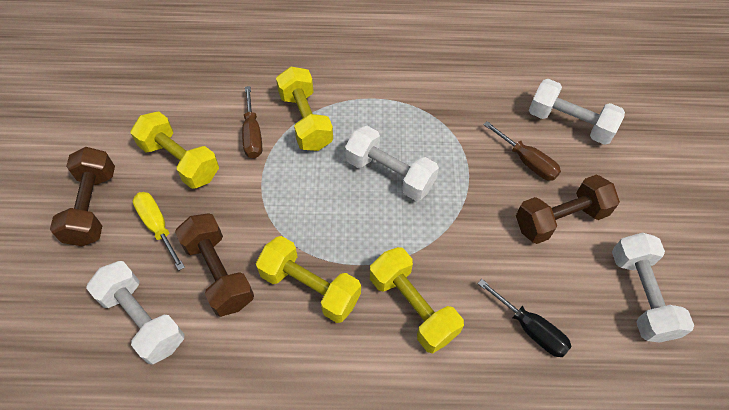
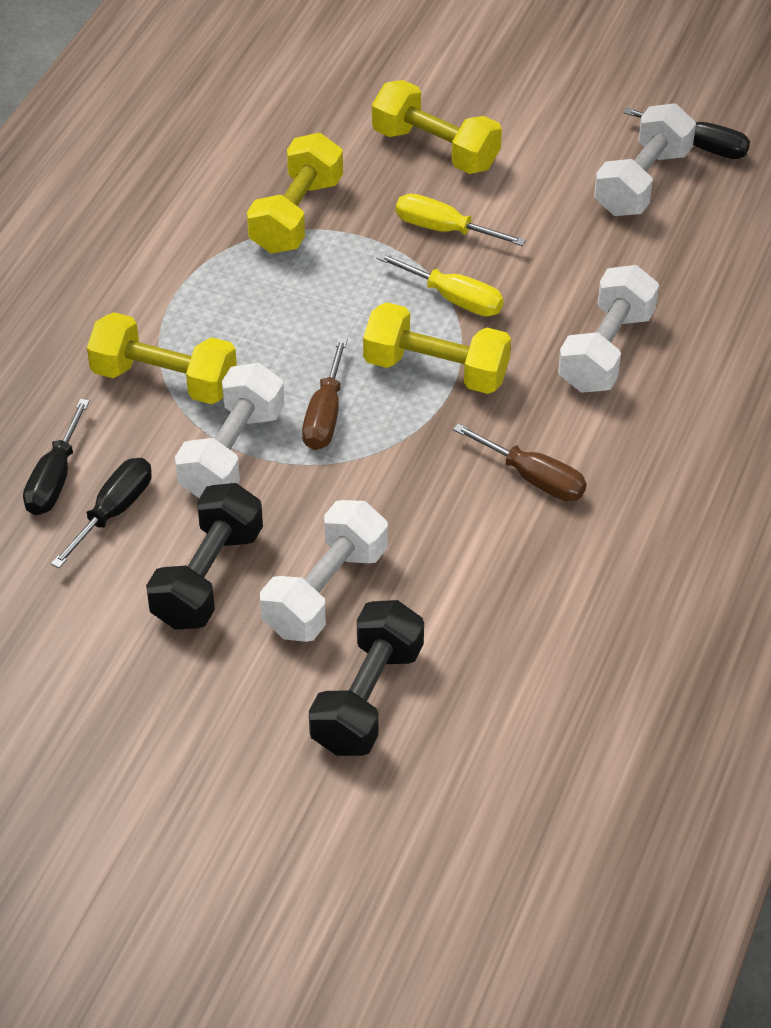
black dumbbell: none = 0 -> [146,483,263,629] [309,600,424,756] = 2
black screwdriver: [477,279,572,357] = 1 -> [23,399,90,515] [51,458,152,568] [623,107,750,159] = 3
brown dumbbell: [50,147,115,246] [175,213,254,317] [516,175,620,244] = 3 -> none = 0
yellow screwdriver: [133,192,185,271] = 1 -> [377,252,504,316] [396,194,526,246] = 2

